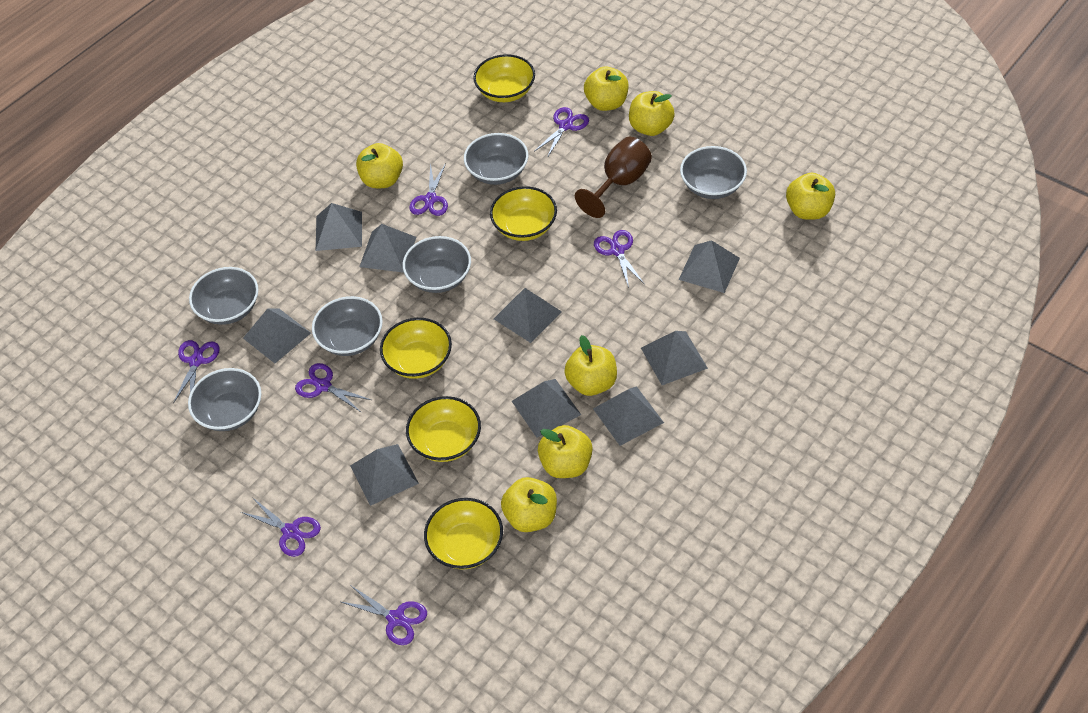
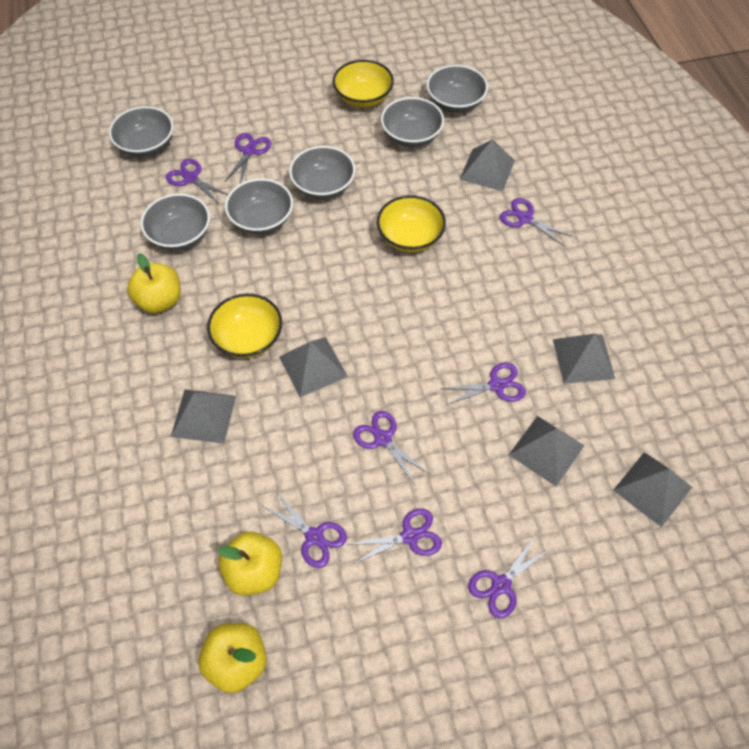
brown goblet: [575,137,652,218] = 1 -> none = 0
grey pyramid: [243,308,311,363] [316,203,362,251] [350,444,419,506] [359,224,416,273] [494,288,562,343] [512,379,581,438] [593,386,664,446] [641,331,708,385] [679,240,740,293] = 9 -> [171,389,236,444] [279,337,348,397] [459,139,515,191] [509,416,585,486] [553,334,615,384] [613,452,692,527] = 6
purple scissors: [173,340,220,403] [241,497,321,557] [295,363,371,413] [341,586,427,645] [409,163,448,216] [535,107,589,158] [594,230,644,288] = 7 -> [166,159,229,204] [225,133,271,184] [263,491,347,568] [350,508,442,564] [353,411,429,485] [440,363,526,405] [468,537,552,618] [500,198,573,247] = 8
yellow apple: [356,143,403,188] [501,477,557,532] [538,425,593,478] [564,335,617,396] [584,67,628,111] [629,91,675,136] [786,173,835,220] = 7 -> [127,253,180,313] [199,623,267,693] [218,532,282,596] = 3
yellow bowl: [380,318,452,379] [406,396,481,462] [424,498,503,569] [473,54,535,102] [490,186,557,241] = 5 -> [207,294,282,358] [333,60,394,107] [377,195,446,252] = 3

